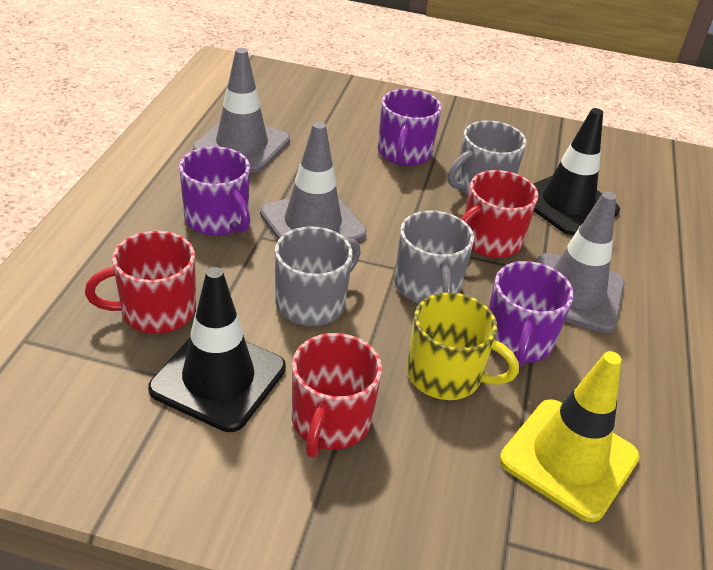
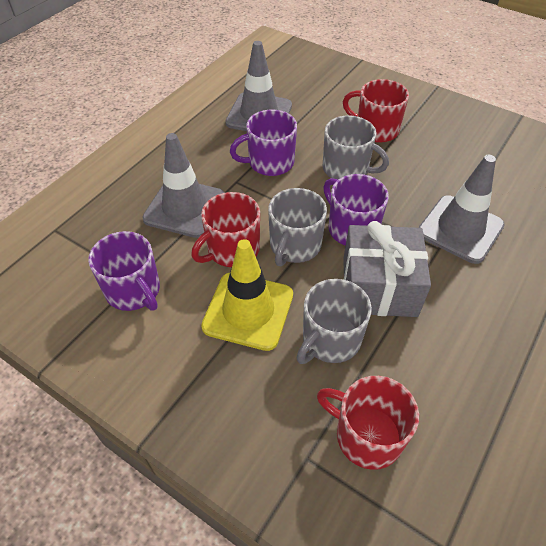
black traffic cone: [148,267,286,432] [533,108,620,235] = 2 -> none = 0
grey gift: none = 0 -> [343,221,431,317] = 1
yellow mug: [407,292,519,400] = 1 -> none = 0

